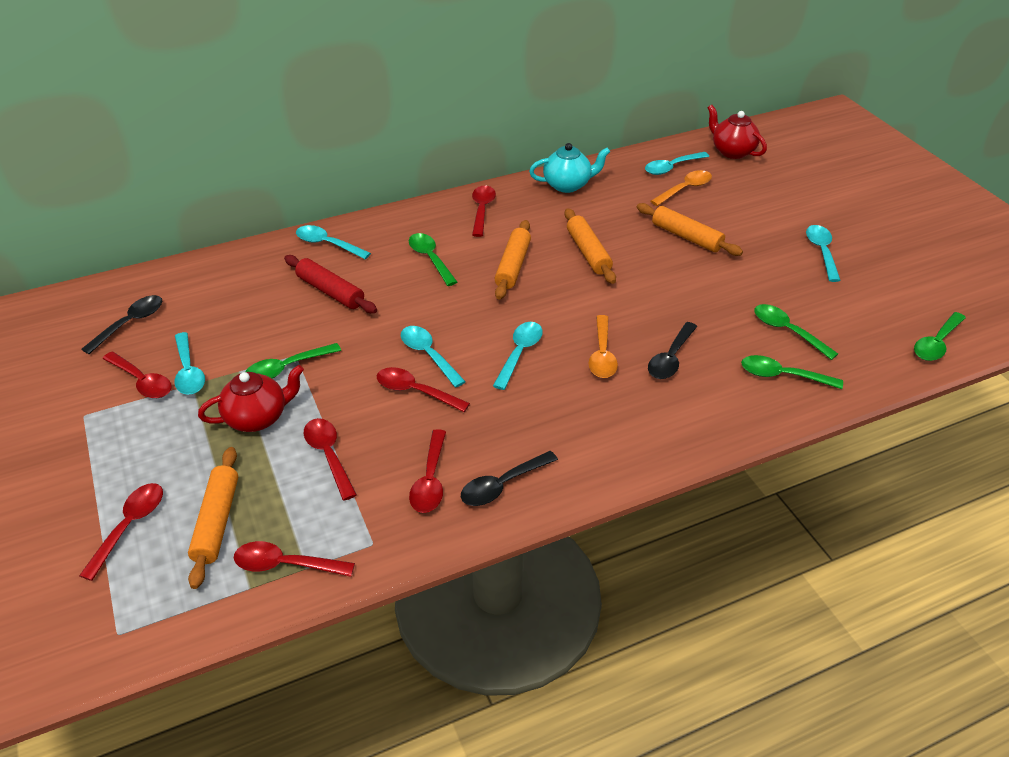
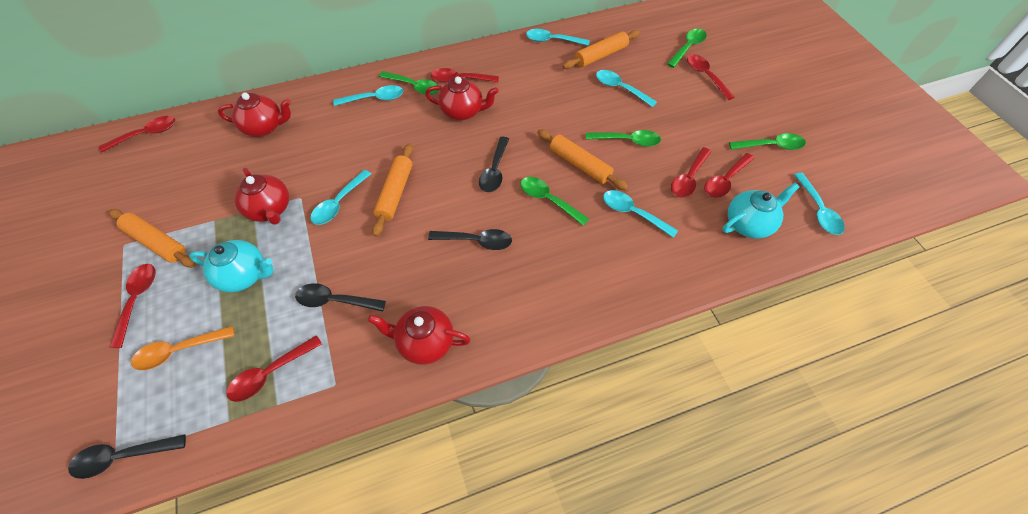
black spoon: [81,295,163,354] [461,451,558,506] [648,322,697,379] = 3 -> [68,434,186,479] [295,283,386,311] [428,229,512,250] [479,137,509,192] = 4
orange spoon: [588,315,618,378] [651,170,712,206] = 2 -> [131,326,235,370] = 1
red rolling pin: [284,255,377,313] = 1 -> none = 0
red teapot: [198,365,304,432] [707,105,767,159] = 2 -> [218,93,291,137] [234,168,289,225] [368,306,471,365] [425,77,499,120] = 4
turquoise teapot: [529,143,610,193] = 1 -> [189,240,273,292] [723,183,799,239] = 2

